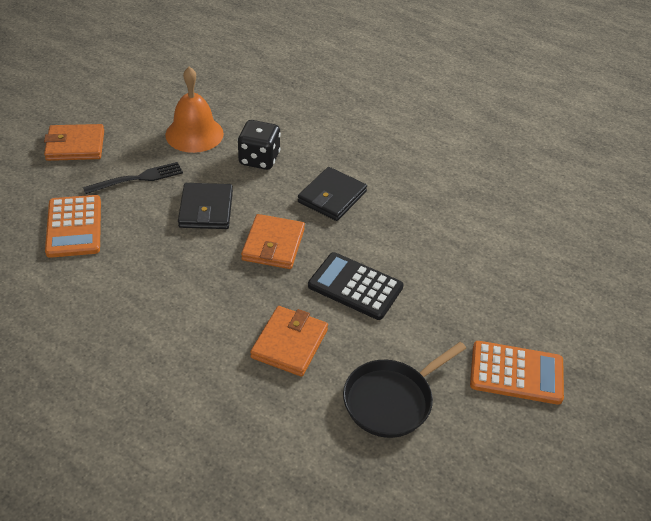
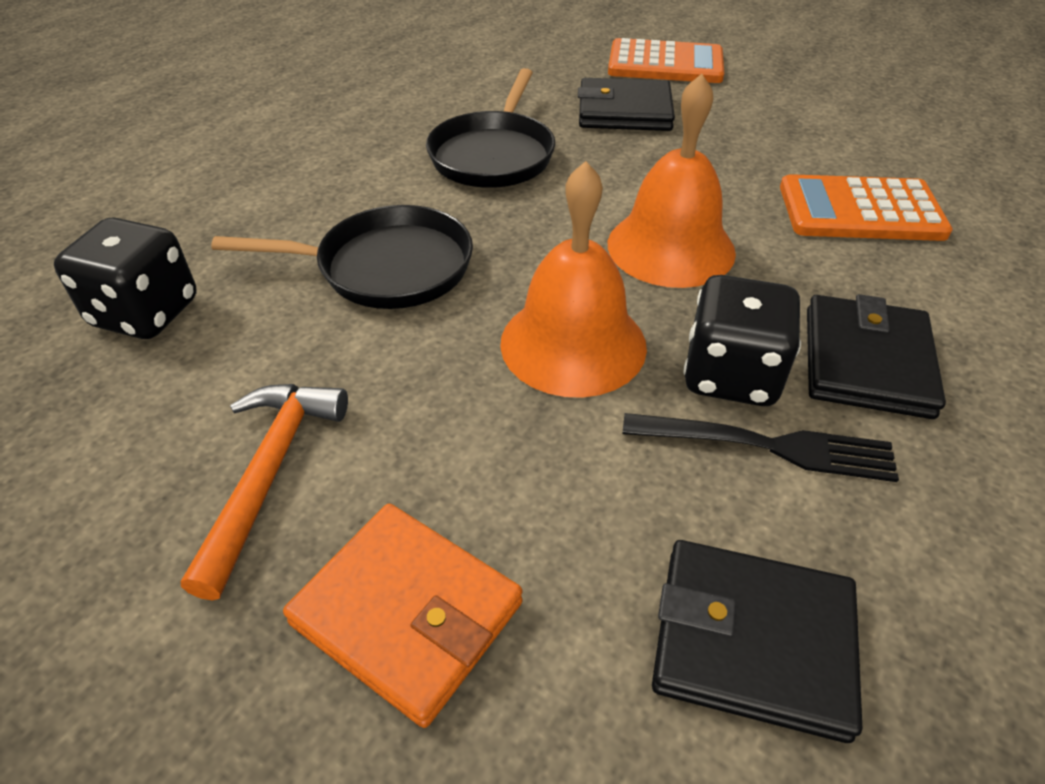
black calculator: [308,252,404,320] = 1 -> none = 0
black dice: [237,120,281,170] = 1 -> [54,217,197,339] [683,275,801,406] = 2
black pan: [343,342,466,438] = 1 -> [211,205,473,309] [426,68,555,188] = 2
black wallet: [178,183,233,229] [298,167,367,221] = 2 -> [578,78,675,131] [652,540,862,743] [807,294,946,419] = 3
orange bell: [165,67,224,153] = 1 -> [500,161,647,398] [608,73,736,288] = 2
orange hammer: none = 0 -> [181,384,348,601] = 1
orange wallet: [44,124,104,161] [241,214,305,269] [250,306,328,377] = 3 -> [283,504,522,728] = 1

